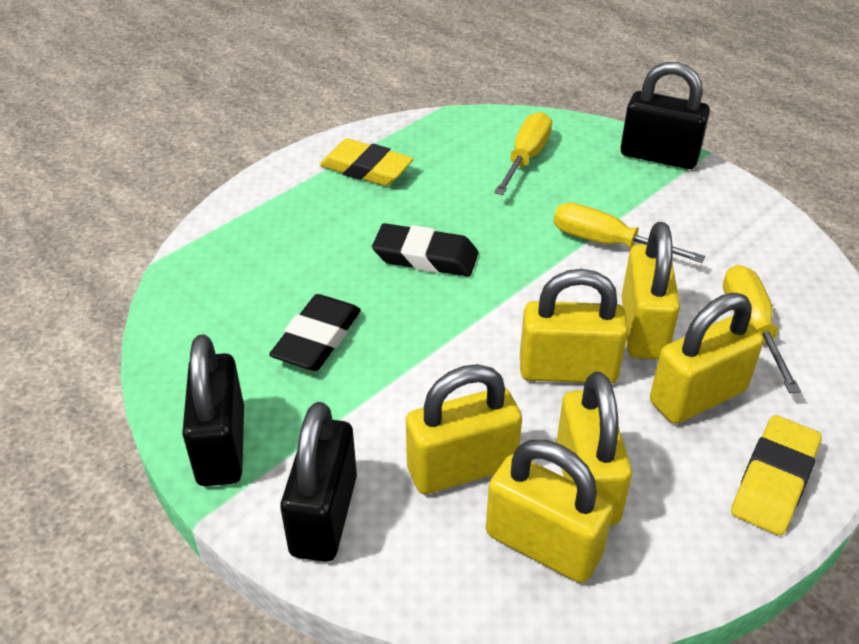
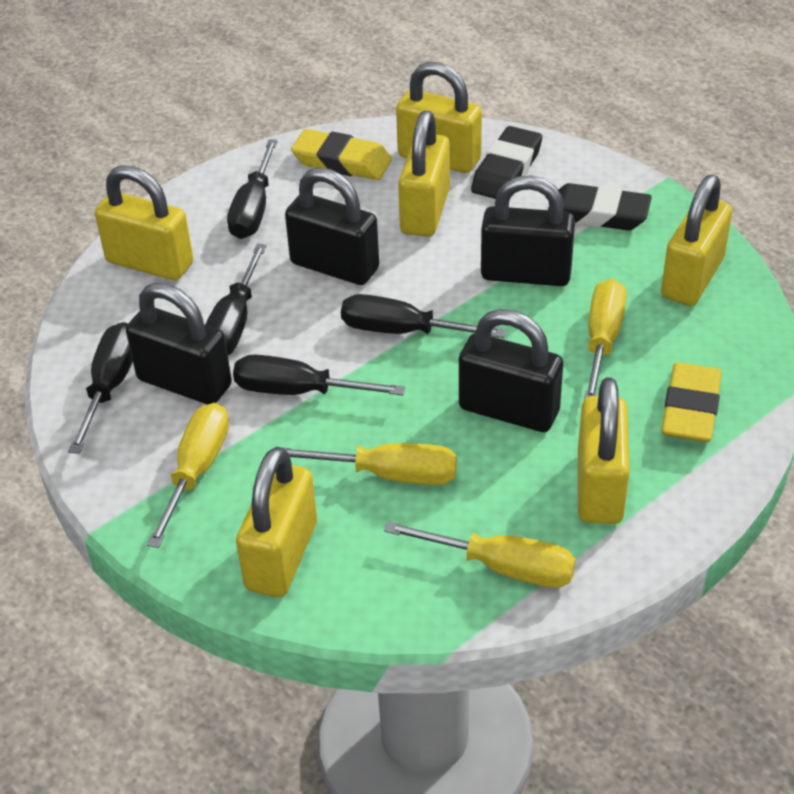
black padlock: [182,334,244,486] [280,402,357,562] [621,62,710,169] = 3 -> [126,283,232,405] [285,168,379,285] [459,309,563,432] [481,175,575,286] = 4
black screwdriver: none = 0 -> [68,322,133,454] [205,243,267,355] [227,139,278,239] [233,355,406,395] [341,294,506,338] = 5
yellow screwdriver: [494,112,552,195] [554,203,705,263] [723,265,801,393] = 3 -> [147,403,229,548] [281,443,457,485] [384,521,576,588] [584,279,627,399] = 4

